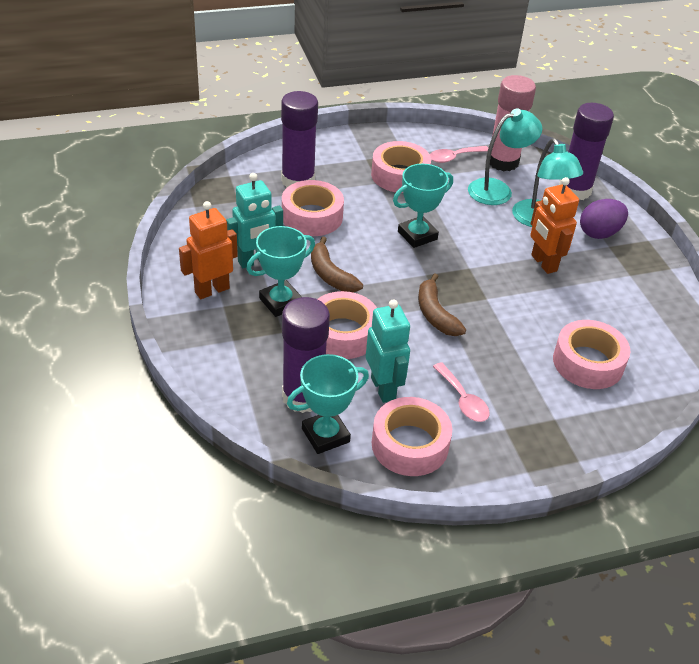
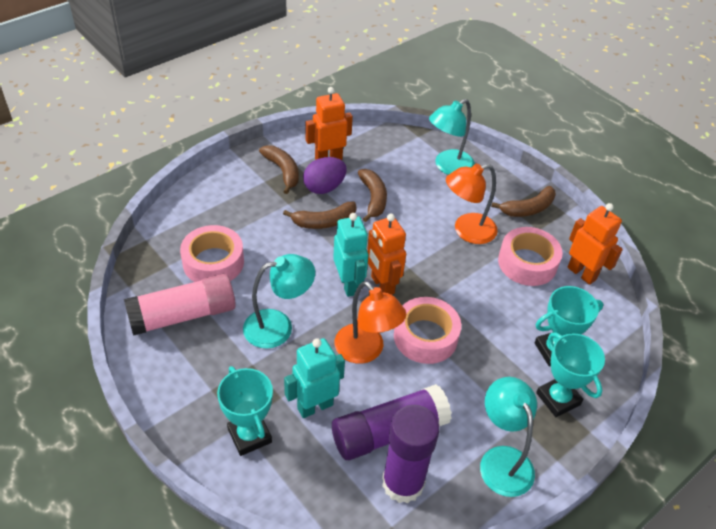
brown banana: [311,237,363,292] [418,273,466,336] = 2 -> [259,146,299,194] [283,202,356,229] [358,169,387,222] [491,186,556,217] = 4
orange lamp: none = 0 -> [335,281,406,364] [446,164,498,244] = 2
orange robot: [179,201,238,299] [530,177,579,274] = 2 -> [306,87,353,160] [368,214,406,295] [567,203,623,285] = 3
pink spoon: [430,146,488,163] [433,362,490,422] = 2 -> none = 0
pink tape: [282,180,344,236] [317,291,377,359] [371,141,431,193] [372,397,452,476] [553,320,630,389] = 5 -> [180,225,244,282] [394,297,461,364] [498,227,562,286] = 3
purple glue stick: [281,91,318,188] [282,297,330,413] [559,103,614,200] = 3 -> [332,384,452,460] [382,405,440,503] = 2
turquoise lamp: [468,109,542,205] [512,138,583,227] = 2 -> [243,254,315,349] [429,99,475,175] [480,377,537,497] = 3

